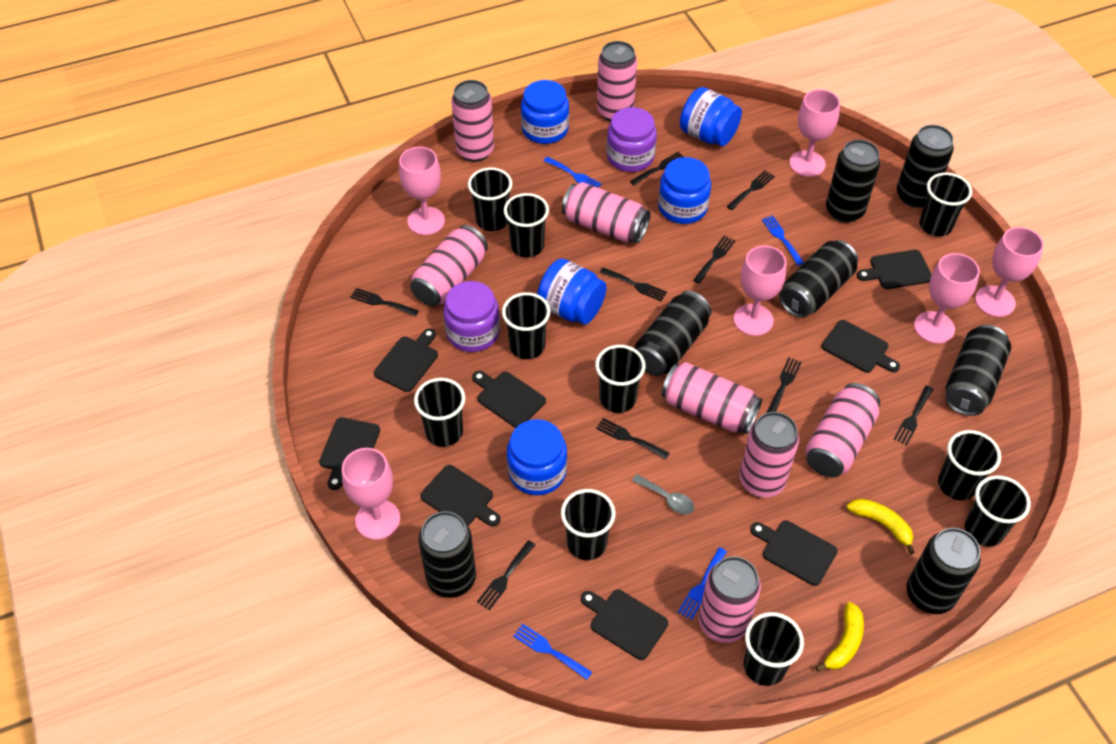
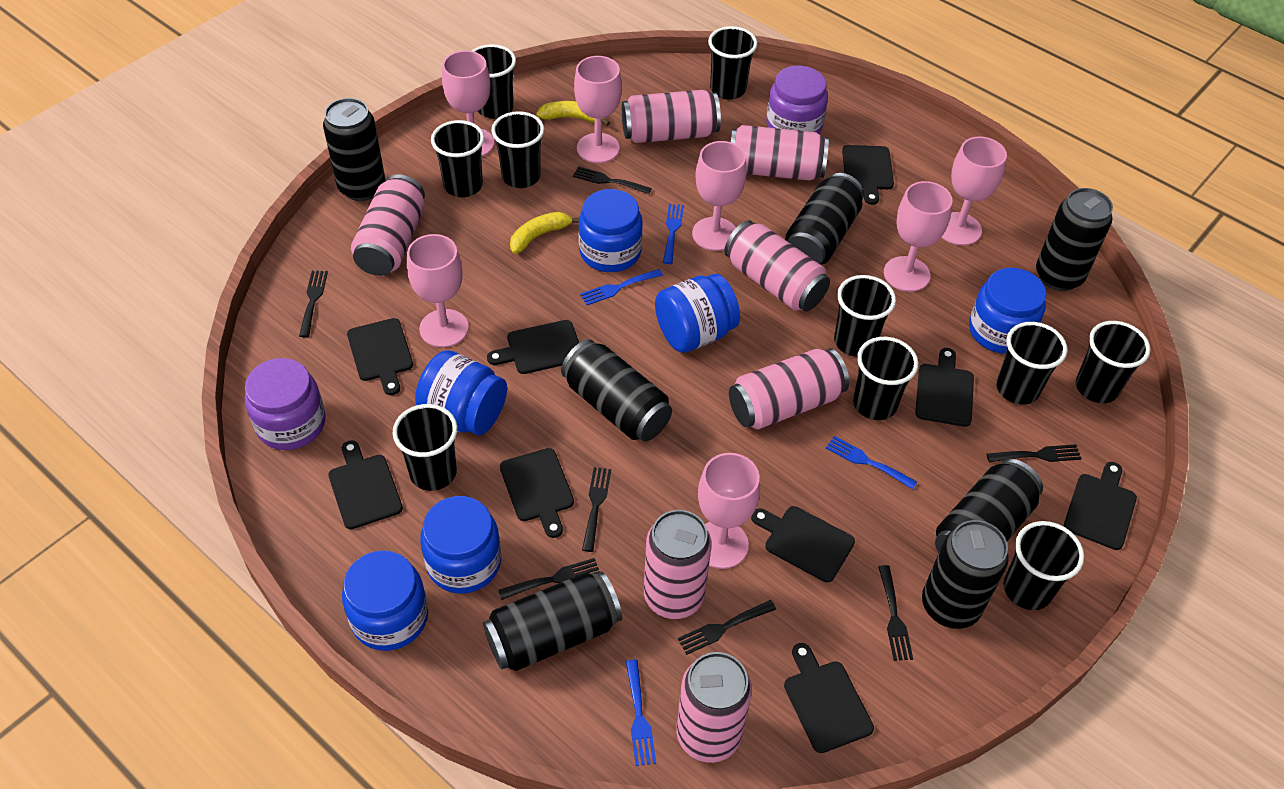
black cutting board: [319,417,380,490] [374,328,438,392] [420,465,501,527] [472,371,546,428] [581,590,668,660] [750,520,838,586] [821,320,900,373] [857,250,932,289] = 8 -> [328,440,403,529] [347,318,413,395] [487,320,579,374] [500,448,574,538] [751,506,855,582] [784,643,874,753] [842,145,894,205] [915,348,974,427] [1064,462,1137,550] = 9
black fork: [350,288,419,316] [477,540,535,610] [596,418,670,459] [600,268,667,301] [630,152,684,185] [693,236,735,284] [727,170,775,210] [766,358,801,413] [894,386,934,445] = 9 -> [299,271,328,337] [498,558,600,600] [573,166,652,194] [582,467,611,552] [678,600,776,655] [878,565,913,661] [987,444,1082,462] = 7
blue jar: [507,419,567,495] [521,80,569,144] [537,258,607,325] [658,157,711,224] [680,87,742,146] = 5 -> [342,550,428,651] [415,350,507,435] [420,496,501,594] [579,189,643,272] [655,274,740,353] [969,268,1046,354] = 6
grey spoon: [632,474,694,514] = 1 -> none = 0
pink can: [410,225,488,307] [451,80,494,162] [562,182,651,243] [597,41,637,122] [661,362,762,434] [699,556,761,643] [739,412,799,497] [805,383,880,478] = 8 -> [351,175,425,276] [622,90,721,143] [644,510,712,619] [676,652,752,763] [724,220,830,311] [729,348,849,429] [731,125,829,180] = 7
pink goblet: [342,448,400,540] [399,146,445,235] [733,246,786,336] [789,89,840,177] [914,253,980,344] [975,227,1044,317] = 6 -> [407,234,469,348] [442,50,495,157] [574,56,622,163] [692,141,747,251] [698,453,760,569] [884,181,953,292] [942,137,1007,246] = 7

